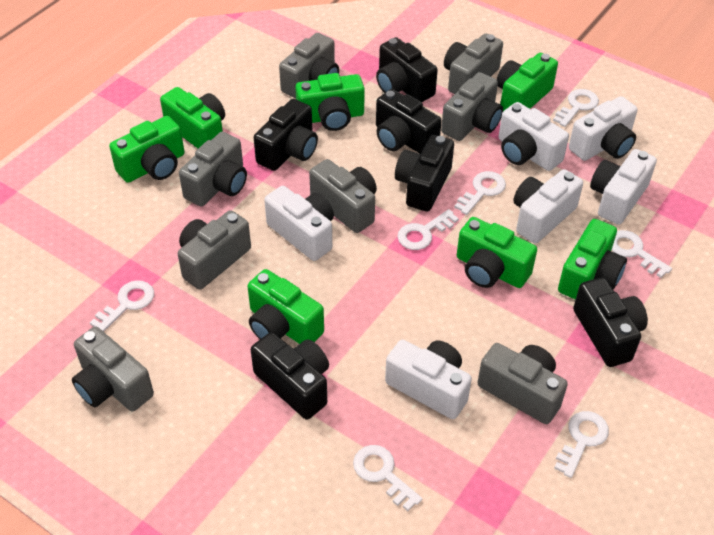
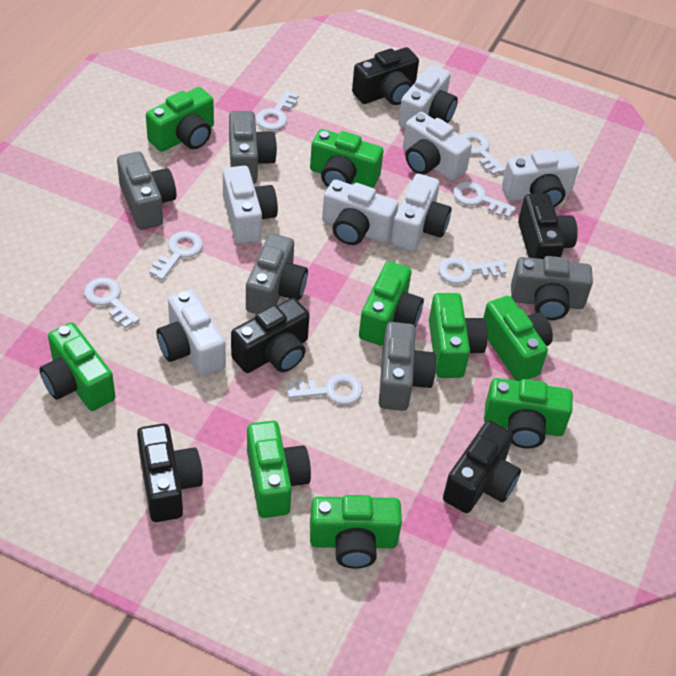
black camera: [251,332,329,420] [254,99,318,171] [376,37,438,102] [376,89,442,154] [395,135,454,212] [573,277,648,367] = 6 -> [137,424,203,522] [231,298,310,373] [352,47,419,105] [443,420,521,513] [518,193,578,259] = 5
green camera: [109,116,185,183] [160,87,225,149] [247,269,324,344] [295,73,365,131] [457,217,537,288] [497,53,558,111] [558,219,627,300] = 7 -> [40,322,115,411] [146,87,214,152] [247,421,311,518] [310,129,384,188] [310,495,402,569] [359,261,424,346] [429,293,487,378] [483,296,553,381] [484,378,573,448] = 9
grey camera: [72,326,154,412] [178,210,251,290] [179,132,247,206] [279,33,339,98] [309,159,377,233] [441,72,503,141] [444,33,503,94] [477,343,568,424] = 8 -> [117,152,176,230] [229,111,277,184] [246,234,308,314] [379,322,436,411] [511,256,593,320] = 5
white camera: [264,186,334,261] [385,340,472,419] [499,102,569,171] [513,169,583,244] [569,96,637,161] [590,149,657,225] = 6 -> [157,289,226,377] [223,166,278,244] [322,179,398,245] [391,174,451,251] [398,65,458,129] [403,112,472,181] [502,149,579,207] = 7

